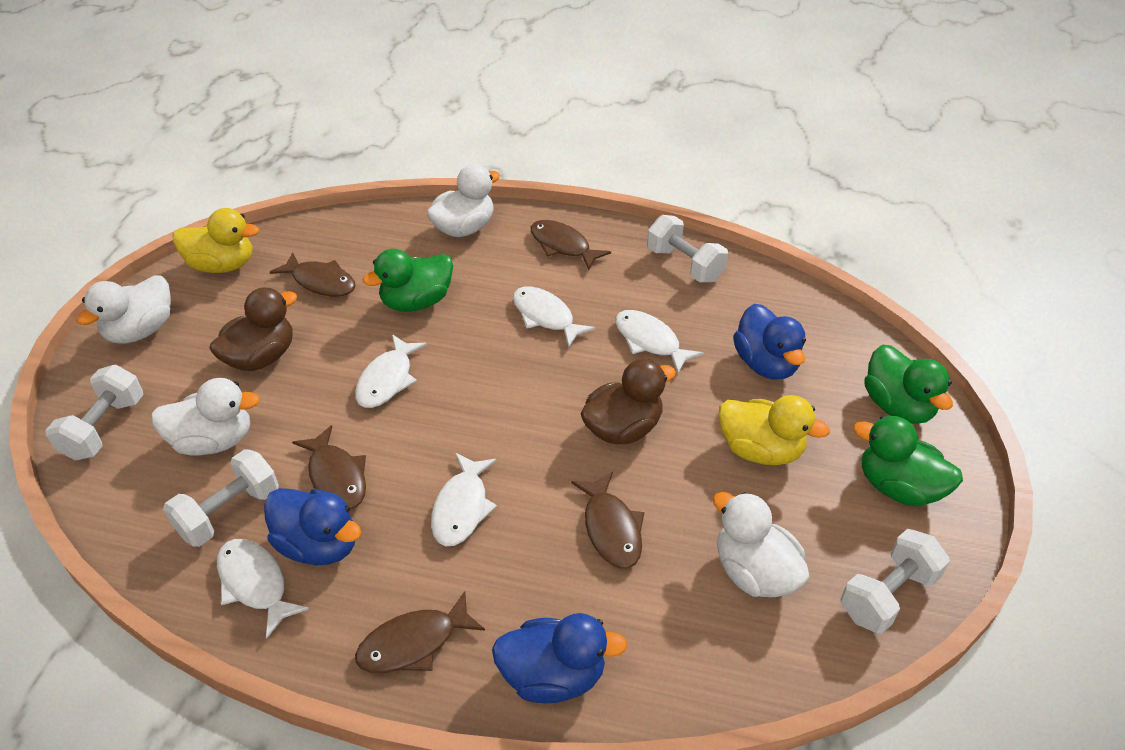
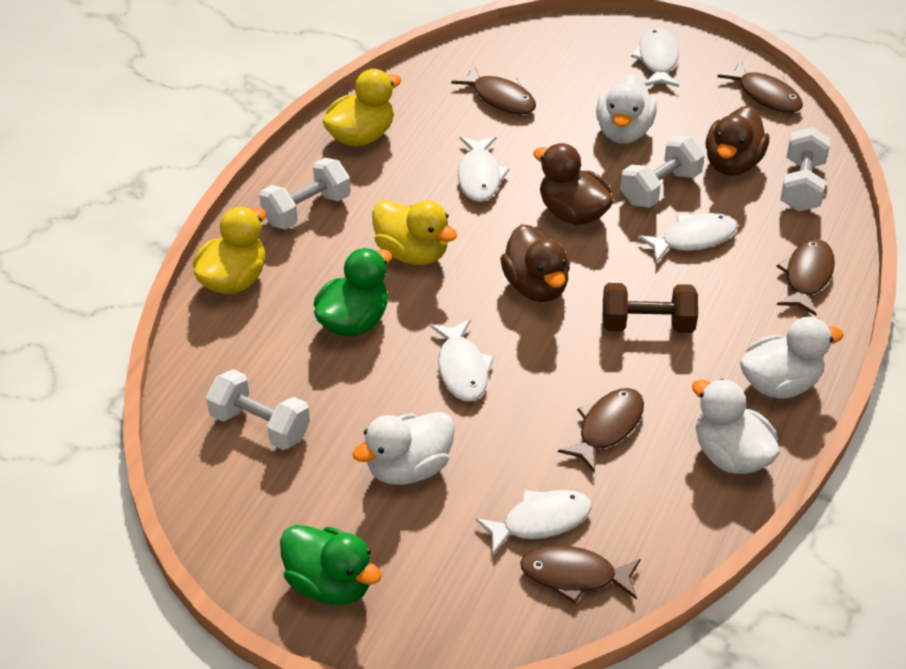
blue duck: [264,488,361,565] [492,613,627,703] [733,304,806,380] = 3 -> none = 0
brown duck: [210,287,297,371] [581,359,676,445] = 2 -> [500,224,570,302] [533,143,613,225] [705,106,769,176] = 3
brown dumbbell: none = 0 -> [603,283,698,333] = 1
green duck: [362,249,453,312] [853,416,963,507] [864,345,953,424] = 3 -> [280,525,382,605] [314,248,392,336] = 2
yellow duck: [173,208,259,273] [718,395,830,465] = 2 -> [193,207,266,294] [323,69,401,147] [372,200,457,265] = 3

